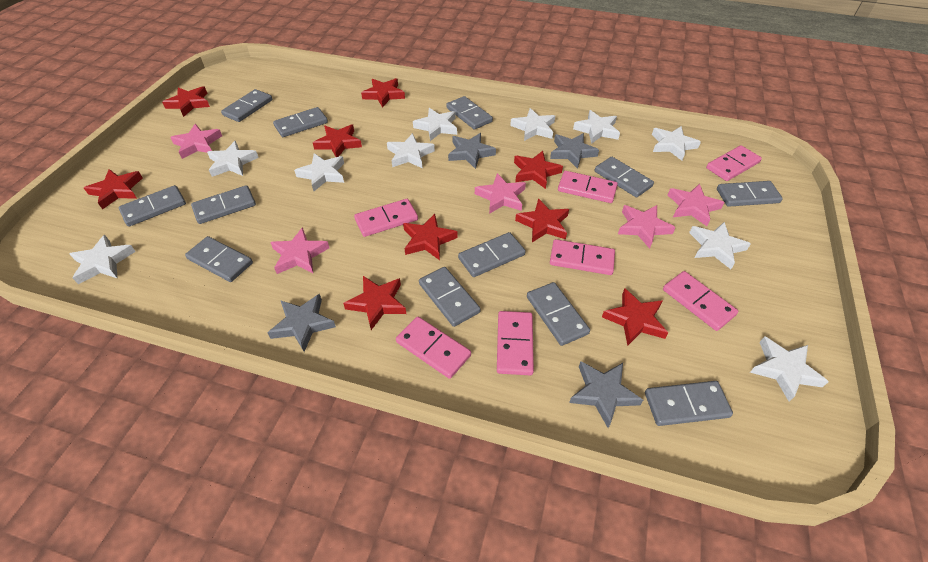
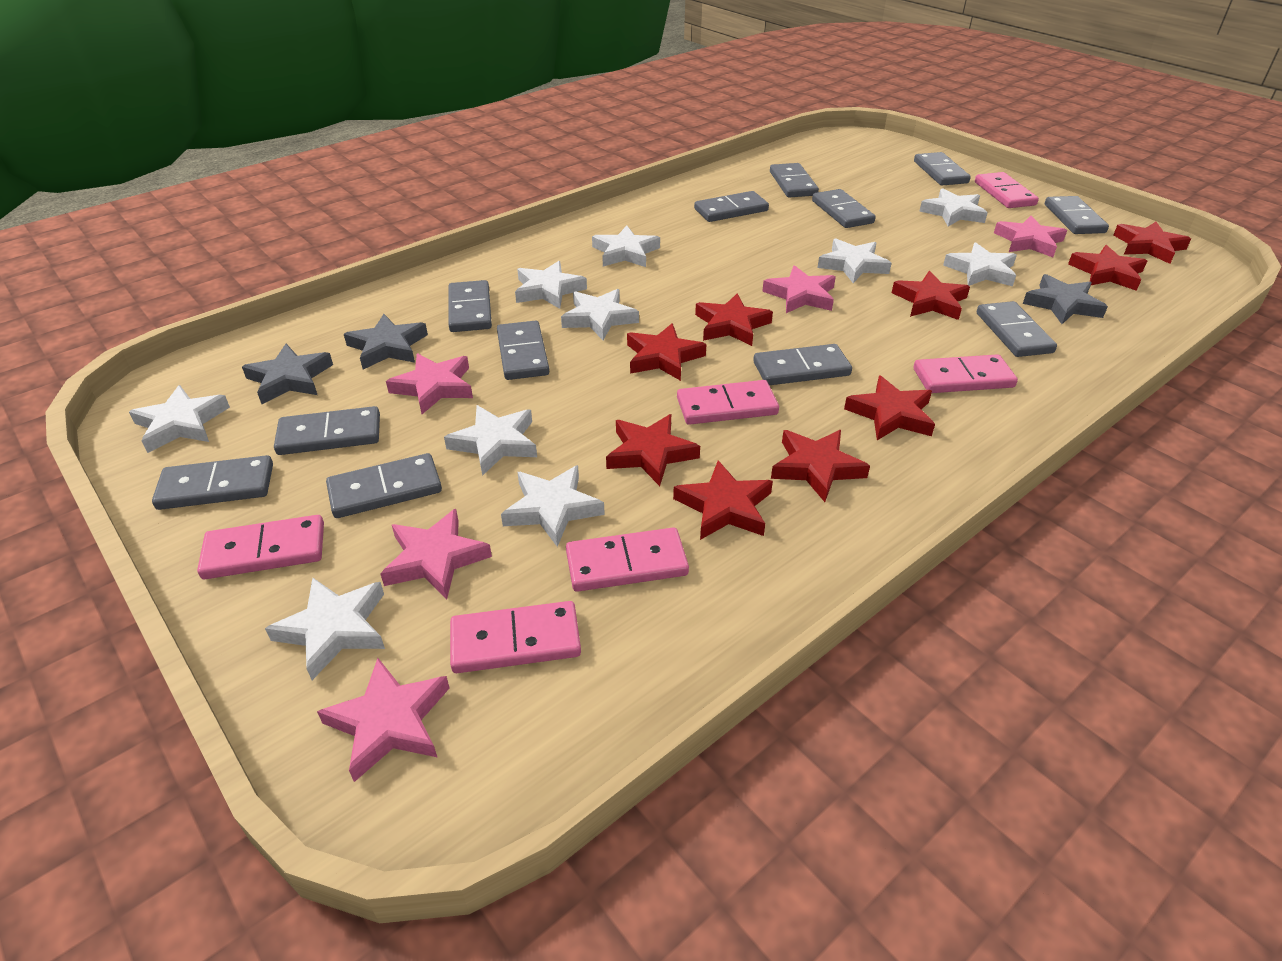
grey star: [268,294,336,352] [448,133,496,169] [550,133,599,169] [569,361,643,428] = 4 -> [242,344,333,404] [344,314,428,369] [1023,274,1108,324] = 3
pink domino: [354,199,418,237] [396,317,471,379] [497,311,534,375] [550,239,615,275] [558,171,618,203] [663,271,738,331] [706,145,762,181] = 7 -> [197,515,324,579] [450,601,581,673] [566,527,689,592] [677,380,779,425] [913,354,1018,393] [975,172,1039,208] = 6

